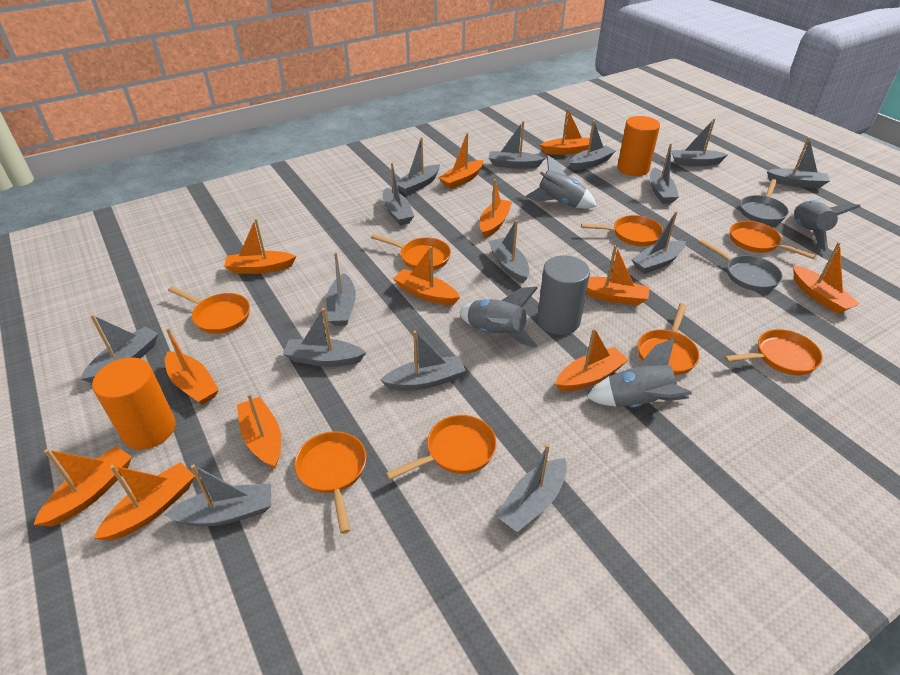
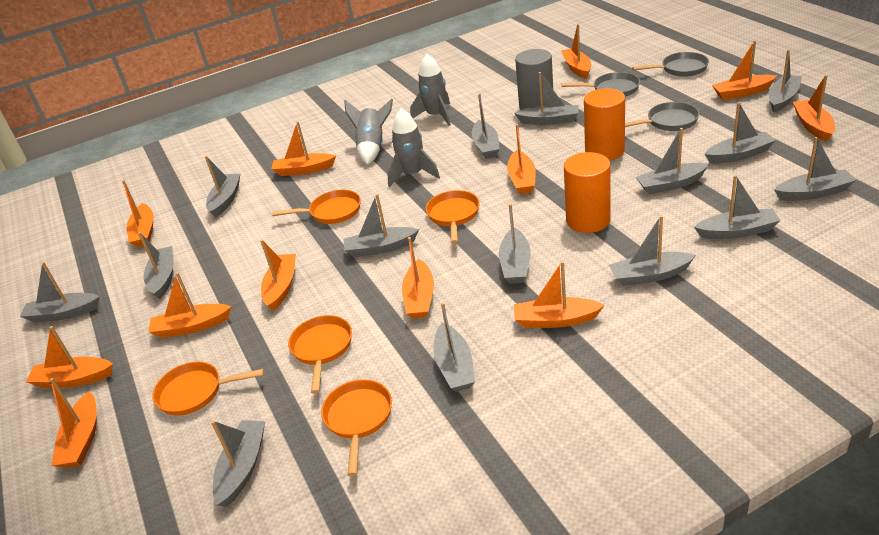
grey pan: [699,239,783,291] [740,179,789,224] = 2 -> [562,72,640,97] [625,102,699,131] [632,52,709,77] = 3
grey rocket: [459,287,538,348] [525,155,597,209] [587,338,692,408] [794,200,861,252] = 4 -> [344,99,393,165] [387,108,440,187] [410,54,451,126] = 3
orange pan: [168,286,250,334] [295,431,366,534] [371,234,451,271] [386,415,497,480] [581,215,663,246] [638,303,700,375] [724,329,823,375] [730,221,816,259] = 8 -> [152,361,264,416] [272,189,361,224] [288,315,352,394] [321,379,392,476] [426,190,480,244] = 5

